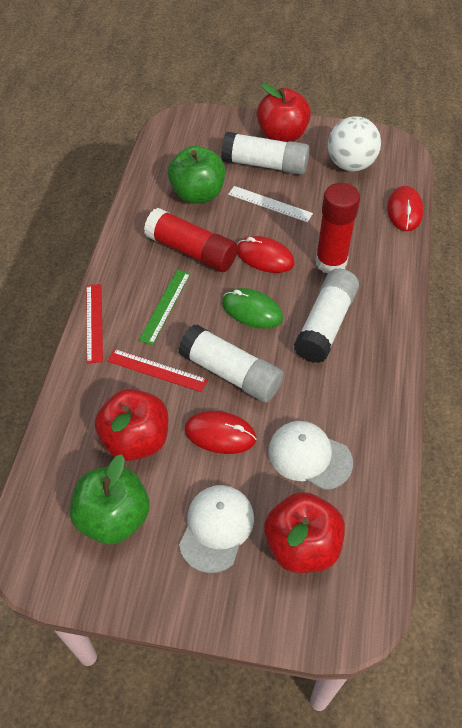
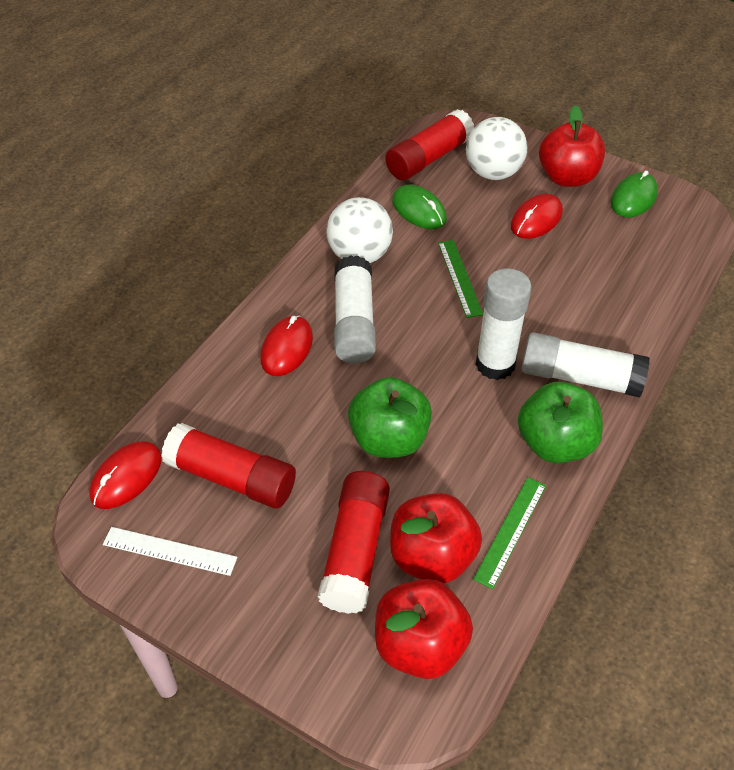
green mouse: [222,288,283,329] = 1 -> [392,185,447,229] [611,170,658,217] = 2
green ruler: [139,270,190,345] = 1 -> [438,240,483,318] [473,477,546,589] = 2
red glue stick: [144,207,238,272] [315,183,360,273] = 2 -> [161,423,296,508] [318,471,390,614] [385,109,474,180] = 3
red ruler: [87,284,103,364] [107,349,208,392] = 2 -> none = 0
white ball: [328,116,381,171] = 1 -> [326,197,393,263] [466,117,527,180] = 2
white cap: [179,485,254,573] [268,421,353,490] = 2 -> none = 0

